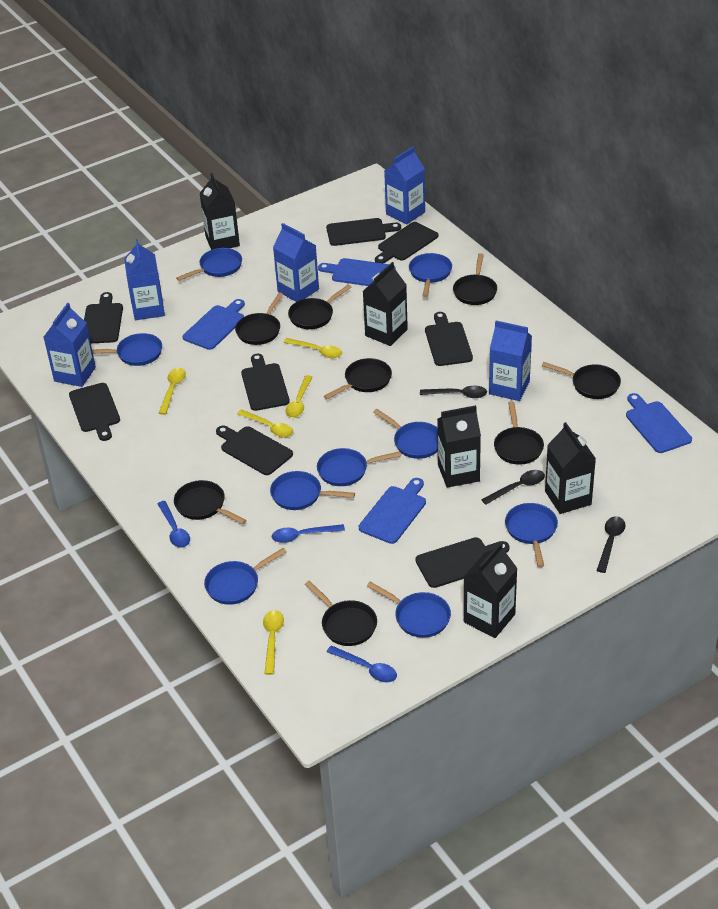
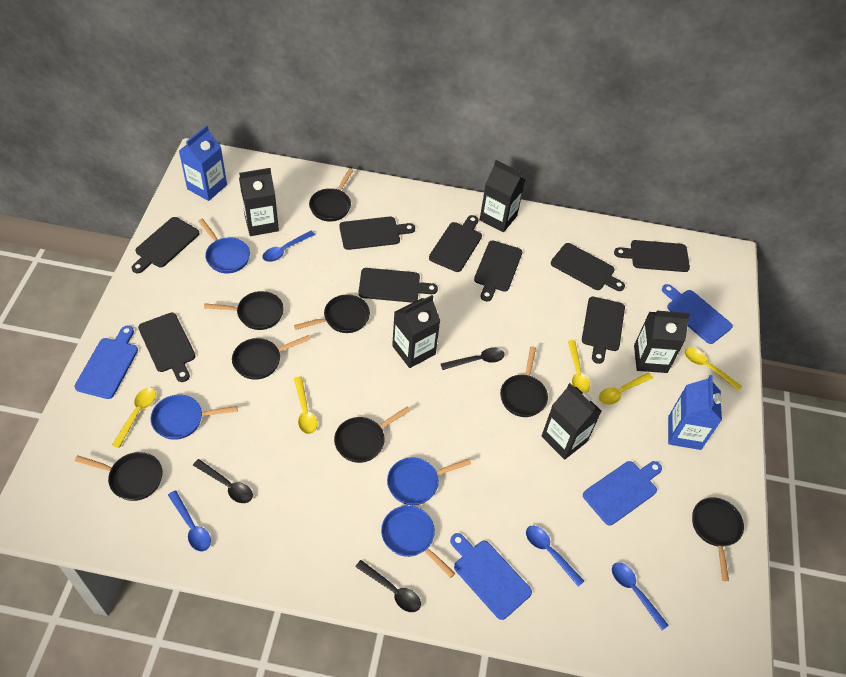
black cutting board: [69,383,120,441] [84,292,123,343] [216,426,293,475] [241,354,290,411] [326,218,401,246] [375,222,439,263] [415,537,510,588] [425,312,473,366] = 8 -> [132,217,199,273] [138,313,195,382] [339,217,415,250] [358,268,438,303] [429,215,482,272] [474,240,522,302] [551,243,625,291] [582,297,625,364] [614,240,690,272] = 9
blue carton: [44,303,96,387] [124,239,165,320] [273,223,319,302] [384,147,425,224] [489,321,532,401] = 5 -> [179,125,227,201] [668,375,722,450] = 2
blue pan: [92,333,162,366] [176,248,242,281] [204,548,286,605] [270,471,355,510] [317,448,401,486] [367,582,451,638] [373,409,438,459] [409,253,452,297] [505,503,558,567] = 9 -> [151,395,237,440] [198,219,250,273] [381,506,455,578] [387,457,471,505] = 4
blue spoon: [157,501,190,548] [272,524,345,543] [327,646,397,682] = 3 -> [168,490,211,551] [263,231,315,262] [526,526,584,587] [612,562,669,630] = 4

